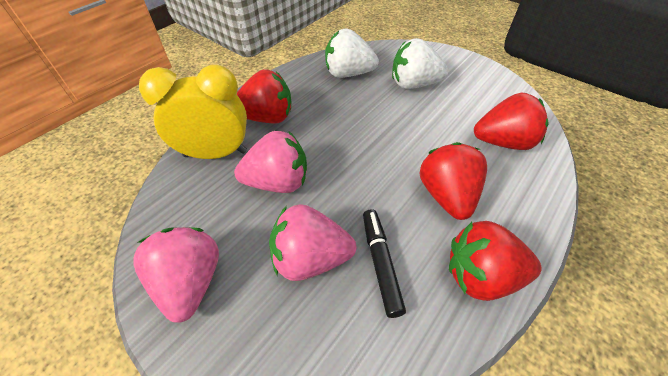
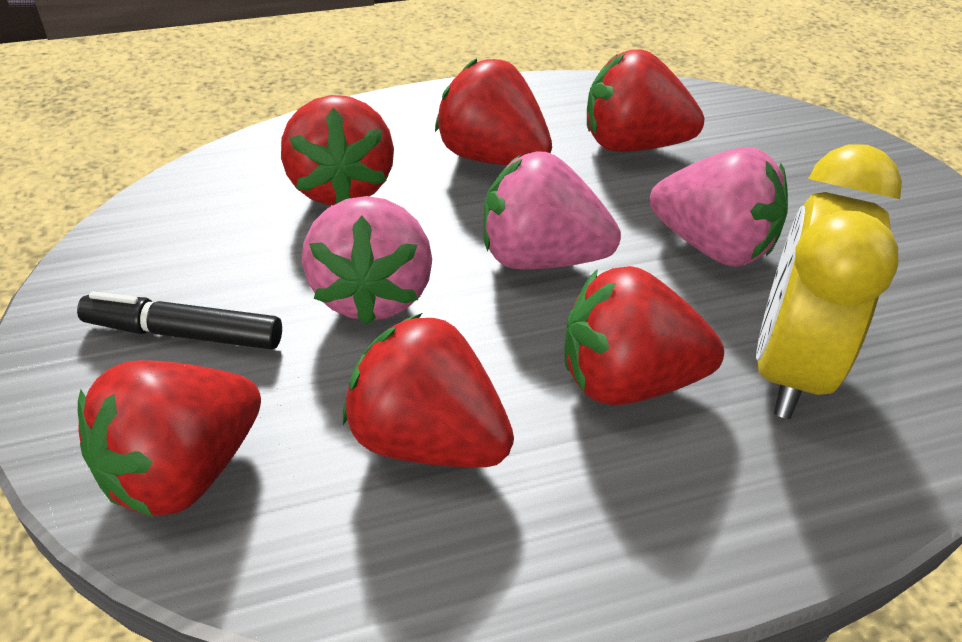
red strawberry: [237,69,291,124] [419,142,487,220] [449,221,541,301] [474,93,549,150] = 4 -> [78,360,261,518] [281,95,394,206] [343,313,514,467] [435,58,552,165] [564,266,724,405] [587,49,704,152] = 6
white strawberry: [325,29,379,78] [392,38,448,89] = 2 -> none = 0

